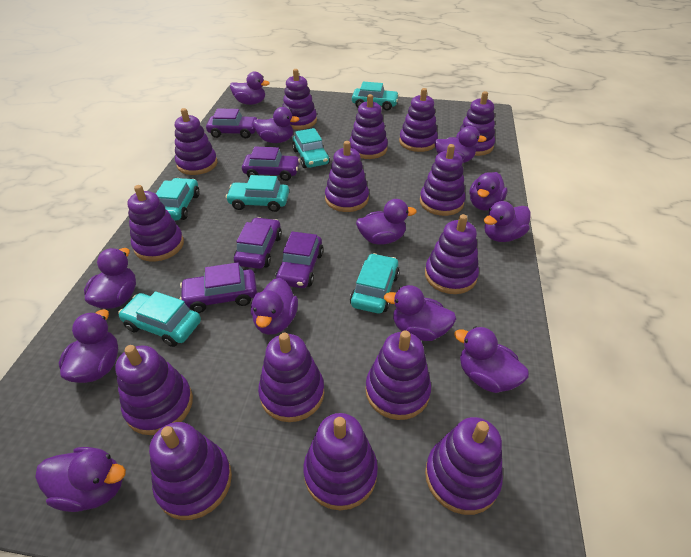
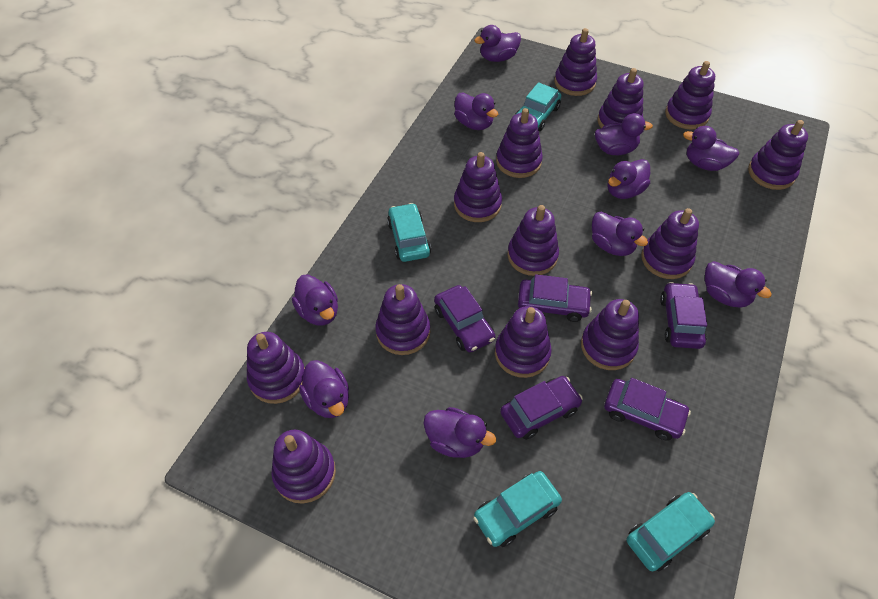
purple duck: [35,447,126,512] [59,309,118,383] [84,248,136,309] [230,71,270,105] [251,278,298,335] [253,107,300,143] [356,199,417,245] [384,285,456,341] [434,126,487,163] [454,326,529,393] [469,172,508,211] [484,201,531,242] = 12 -> [292,274,338,326] [299,360,349,418] [423,407,496,458] [454,93,498,130] [474,25,521,62] [592,212,648,256] [595,113,653,155] [607,159,650,199] [683,126,739,171] [705,261,772,308] = 10
purple stacking toy: [115,345,193,435] [128,185,184,262] [149,422,232,520] [175,108,217,175] [258,333,324,422] [282,69,317,130] [303,413,378,510] [325,141,369,212] [349,94,388,159] [365,330,431,420] [399,88,438,152] [420,144,465,216] [425,214,479,294] [425,417,503,515] [456,91,495,156] = 15 -> [247,332,305,404] [272,430,336,504] [375,284,430,355] [454,152,502,222] [495,306,552,378] [496,108,543,178] [508,205,559,276] [554,28,597,96] [581,299,639,370] [597,68,643,128] [641,208,699,279] [665,61,715,130] [748,120,808,190] = 13
turquoise car: [118,291,201,347] [156,178,199,221] [226,175,289,212] [292,128,330,168] [350,253,400,314] [352,82,399,110] = 6 -> [387,203,431,262] [473,471,562,547] [515,82,561,131] [627,492,715,571] = 4

